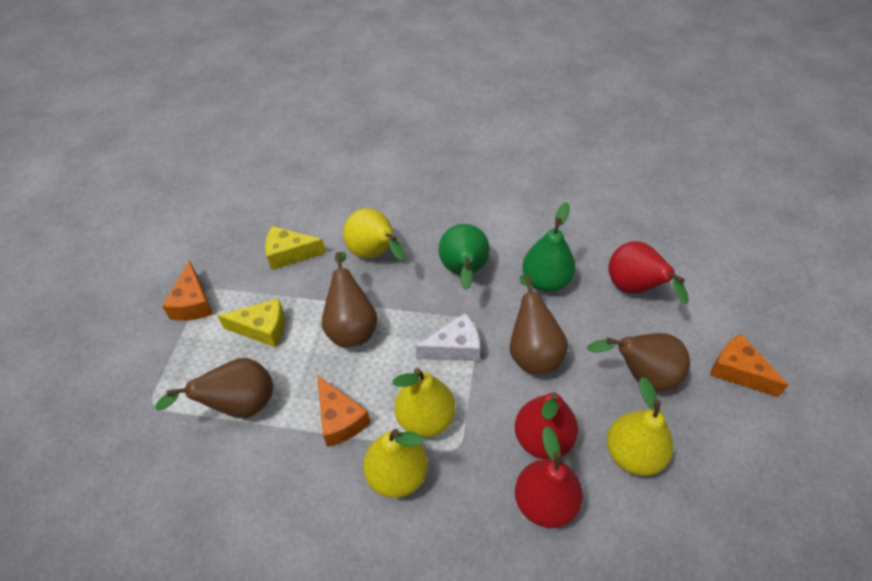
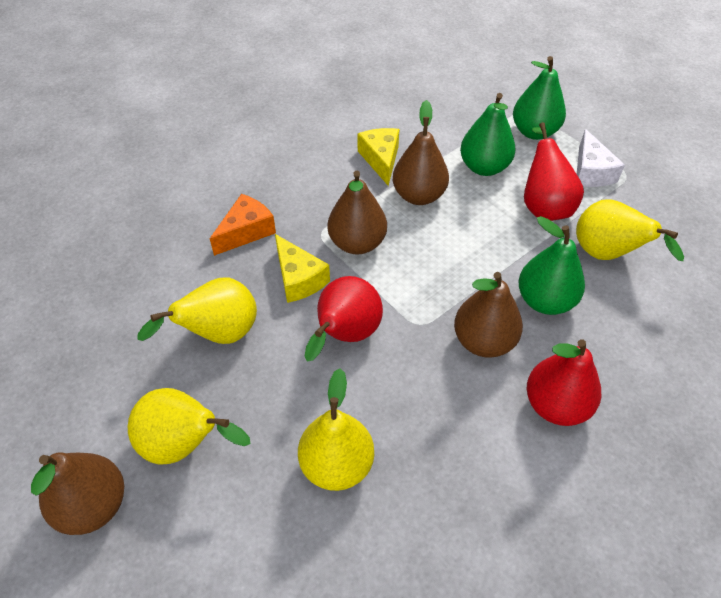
green pear: [439,224,490,290] [522,202,576,292] = 2 -> [460,93,516,176] [513,56,566,140] [518,216,585,315] = 3
orange cheese: [162,260,213,321] [317,375,370,447] [710,334,789,397] = 3 -> [210,194,276,256] = 1

